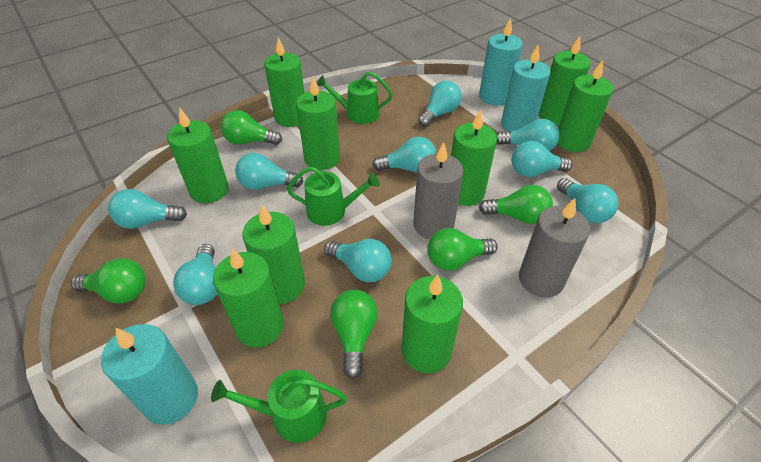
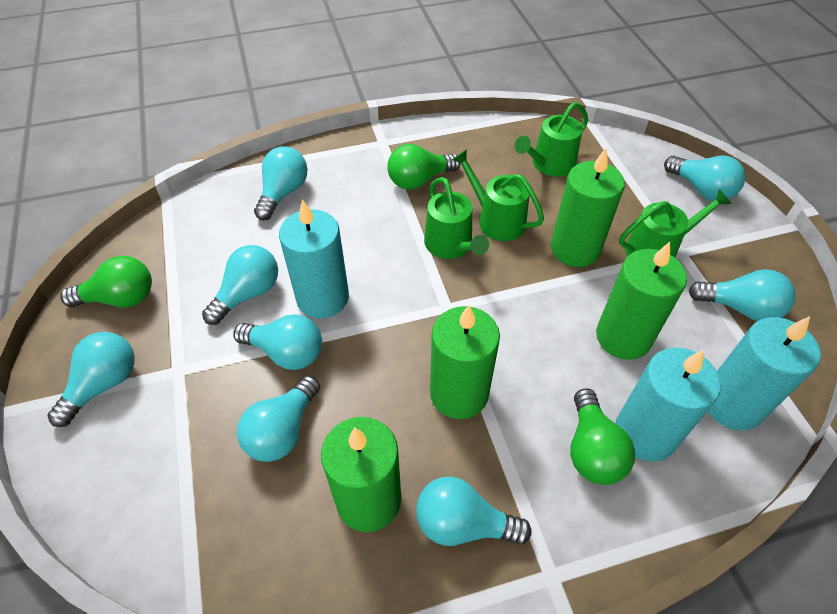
green candle: [167,107,228,203] [213,248,284,348] [242,204,305,304] [264,37,305,127] [296,77,340,170] [402,274,463,373] [451,110,497,206] [539,36,590,125] [557,60,613,152] = 9 -> [321,417,401,532] [430,305,500,419] [551,148,625,267] [596,242,687,360] = 4
green light bulb: [71,258,146,304] [220,110,282,145] [330,290,378,379] [427,228,498,271] [479,185,553,224] = 5 -> [61,256,152,307] [387,144,461,190] [570,388,635,485] = 3
green watering can: [211,370,347,443] [287,166,380,226] [317,72,393,124] = 3 -> [424,177,489,259] [452,149,544,241] [515,102,588,177] [619,189,731,257] = 4
grey candle: [413,142,464,239] [519,198,590,298] = 2 -> none = 0
turquoise light bulb: [108,189,187,229] [173,244,218,305] [235,153,303,190] [324,239,392,282] [373,137,436,173] [418,81,462,127] [496,119,560,151] [511,141,573,177] [557,178,619,223] = 9 -> [47,332,135,427] [202,245,278,325] [233,314,322,370] [237,375,320,462] [254,147,308,220] [416,477,531,546] [664,155,746,201] [688,269,796,321] = 8

